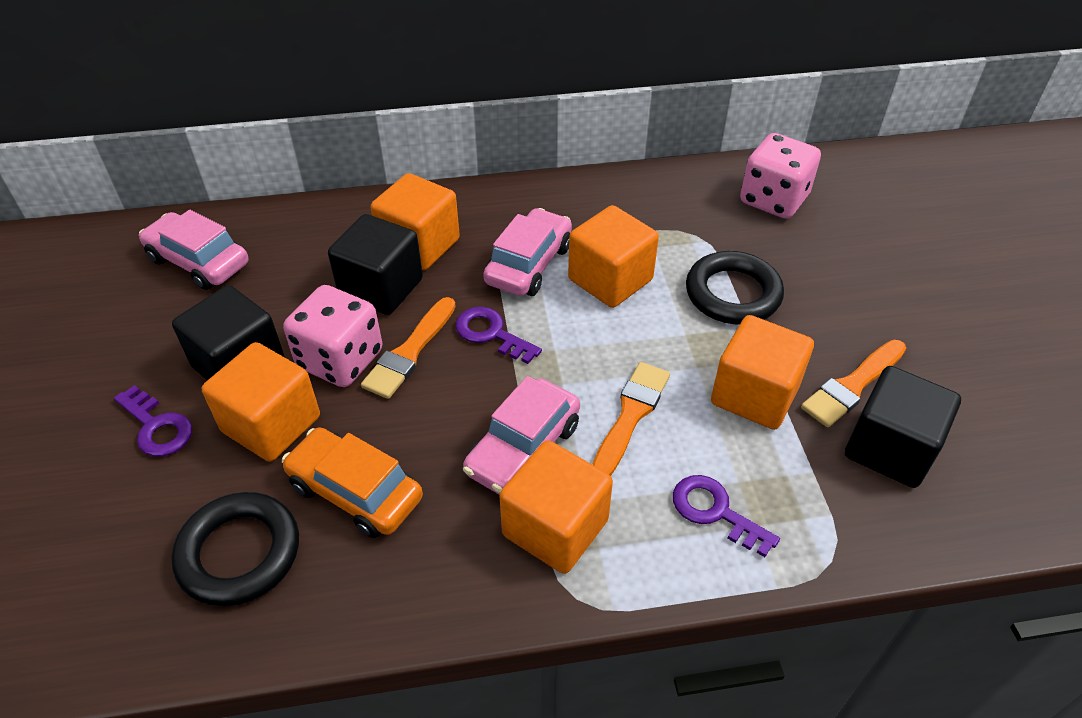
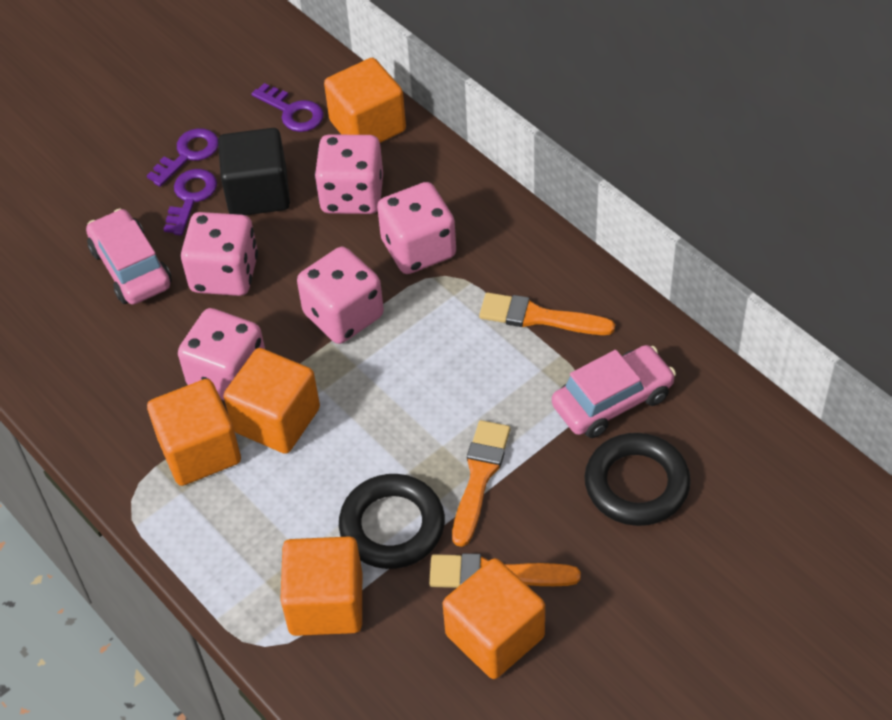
black cube: [172,285,285,380] [328,214,423,315] [845,366,961,488] = 3 -> [218,128,290,215] = 1
orange car: [282,427,423,538] = 1 -> none = 0
pink car: [139,210,248,290] [463,376,580,495] [483,208,572,296] = 3 -> [86,208,172,305] [552,345,676,438] = 2
pink dice: [283,285,382,387] [740,133,821,219] = 2 -> [178,308,265,400] [181,212,258,296] [297,247,384,344] [315,134,383,214] [377,182,456,274] = 5

